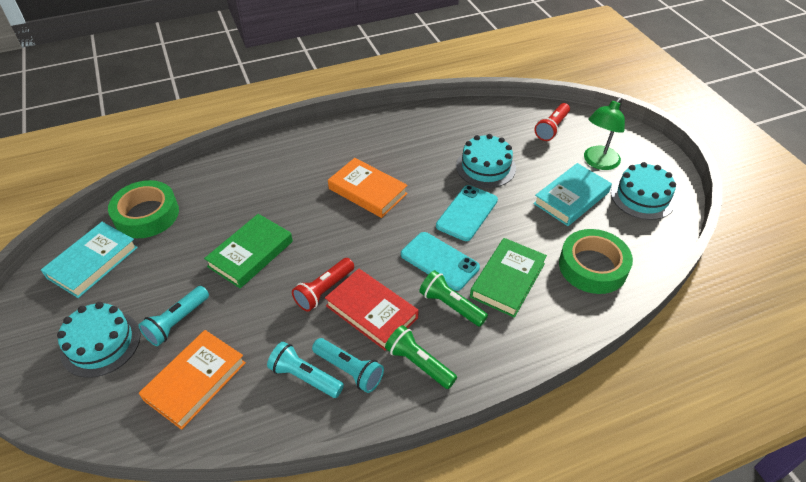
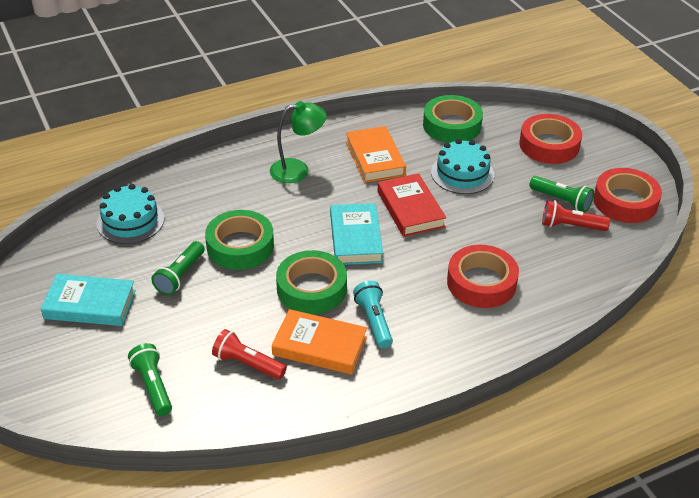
green book: [204,214,293,288] [470,238,547,318] = 2 -> none = 0
green flashlight: [385,325,457,389] [419,270,488,327] = 2 -> [128,343,172,416] [152,241,205,295] [529,176,594,212] = 3
green tape: [108,180,179,238] [559,229,633,294] = 2 -> [205,210,274,270] [276,250,347,314] [423,95,483,143] = 3
red tape: none = 0 -> [447,245,519,308] [519,114,582,164] [593,168,662,223] = 3
turquoise cake: [57,302,140,378] [456,134,516,188] [611,162,676,220] = 3 -> [96,184,164,244] [431,139,494,194] = 2
turquoise flashlight: [138,286,209,346] [267,342,344,398] [312,338,384,393] = 3 -> [353,281,393,349] = 1
turquoise phone: [401,232,480,291] [436,185,498,241] = 2 -> none = 0

